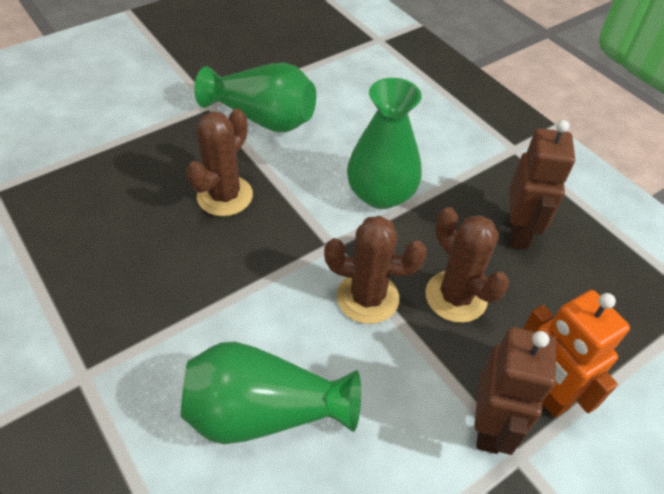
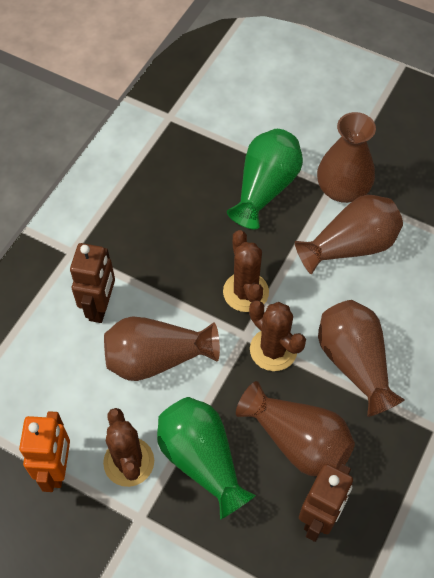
brown vase: none = 0 -> [104,316,220,381] [236,381,355,476] [295,195,403,274] [317,112,376,203] [318,300,405,417] = 5
green vase: [181,342,361,444] [194,63,316,132] [347,78,422,209] = 3 -> [157,397,256,520] [227,129,303,229] = 2

